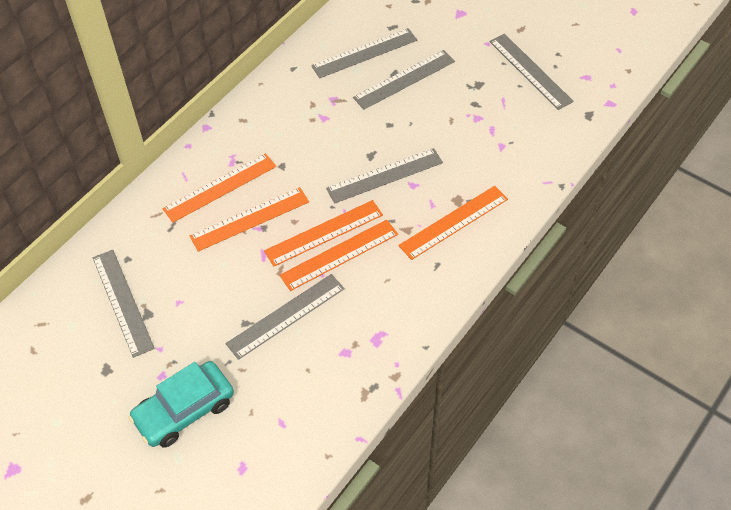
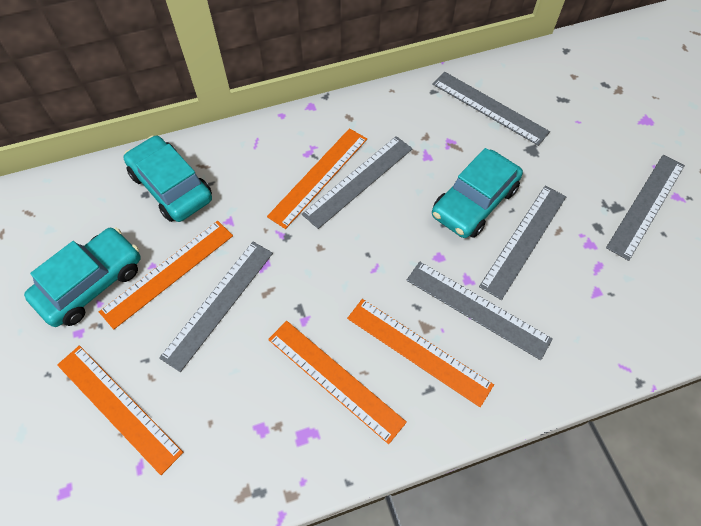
turquoise car: [128,361,234,448] = 1 -> [24,228,141,327] [123,136,212,222] [432,148,523,238] = 3

